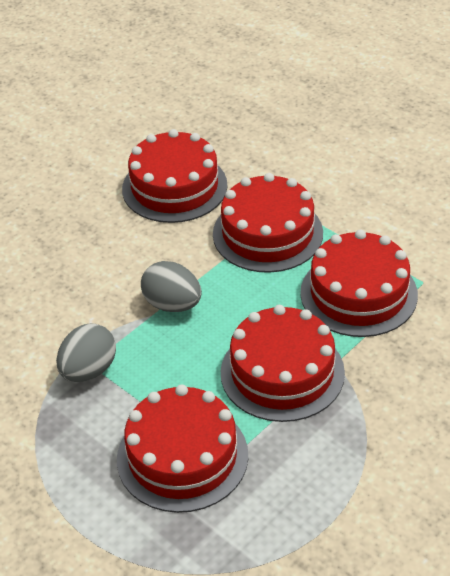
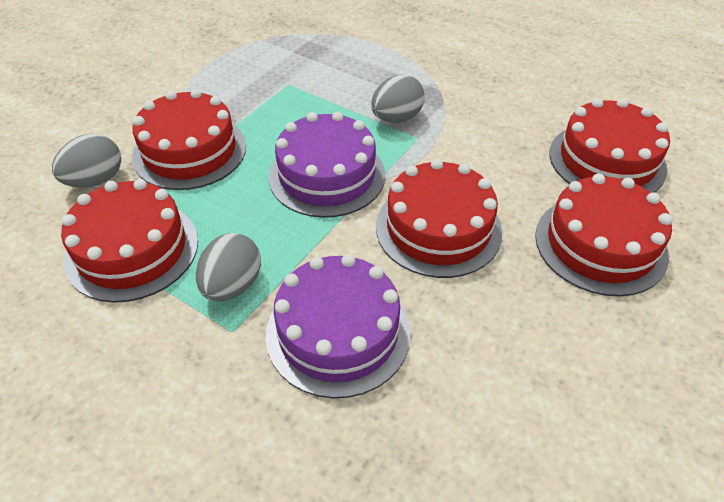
grey egg: [56,323,116,382] [141,261,202,312] = 2 -> [52,134,121,188] [196,233,261,302] [371,75,425,123] = 3
purple cake: none = 0 -> [266,254,411,398] [269,111,385,218] = 2

